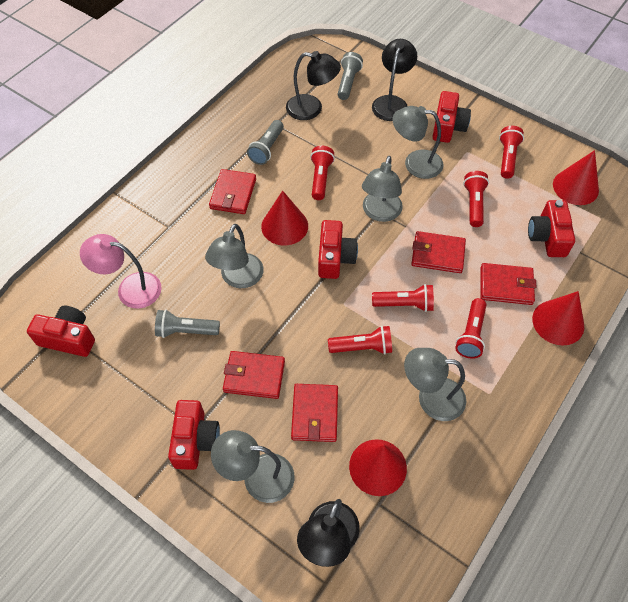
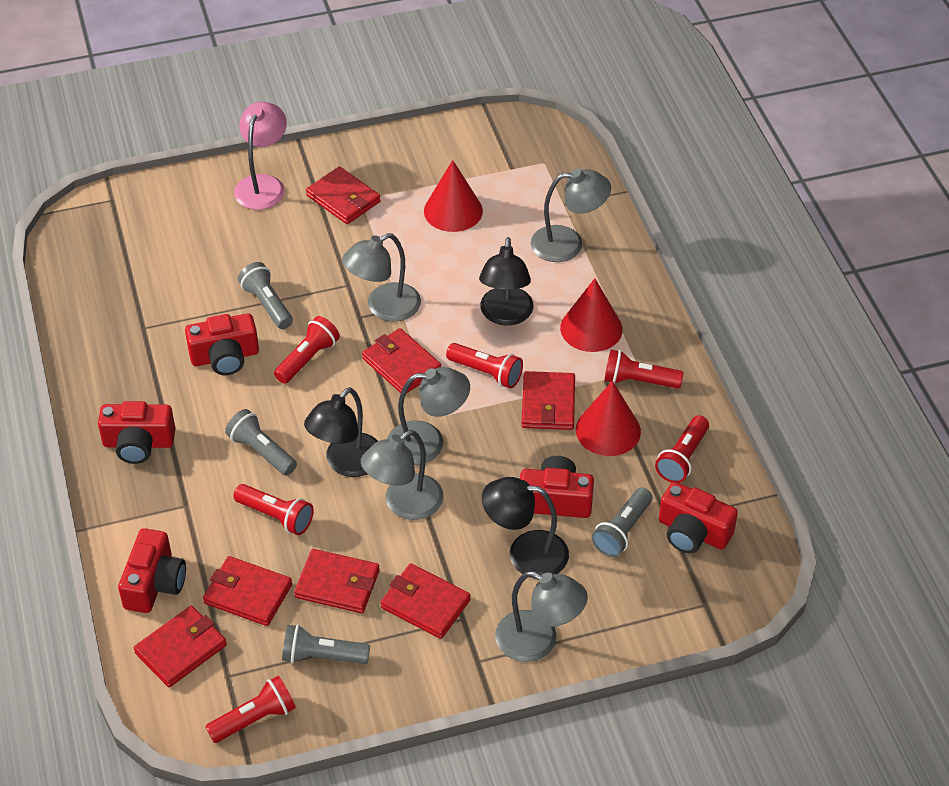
grey flashlight: [155,310,220,338] [247,120,284,165] [338,52,363,100] = 3 -> [225,409,297,476] [238,262,293,329] [282,624,370,664] [591,488,652,557] = 4
red cone: [261,191,308,245] [349,439,407,496] [532,291,584,345] [553,150,599,205] = 4 -> [424,160,483,232] [560,278,623,352] [576,381,641,456] = 3
red wallet: [209,169,256,214] [223,351,285,399] [291,384,338,442] [412,231,466,273] [480,263,537,305] = 5 -> [134,606,227,687] [203,556,292,626] [294,549,380,613] [306,167,381,224] [362,328,441,393] [381,563,471,639] [522,371,575,430] = 7

